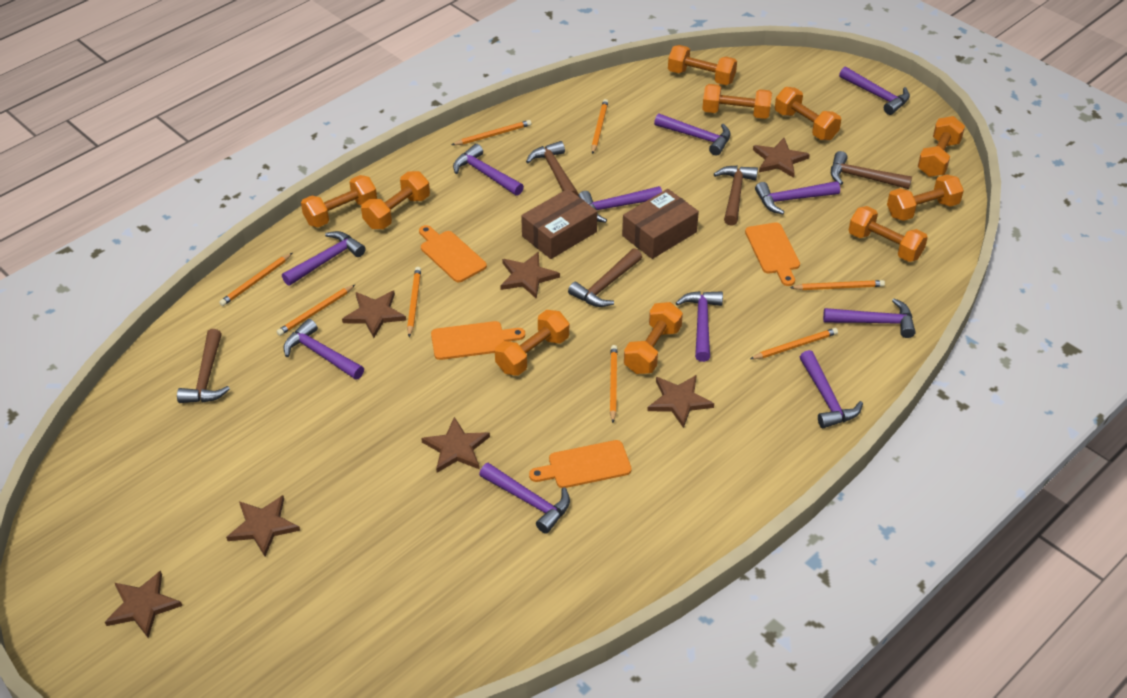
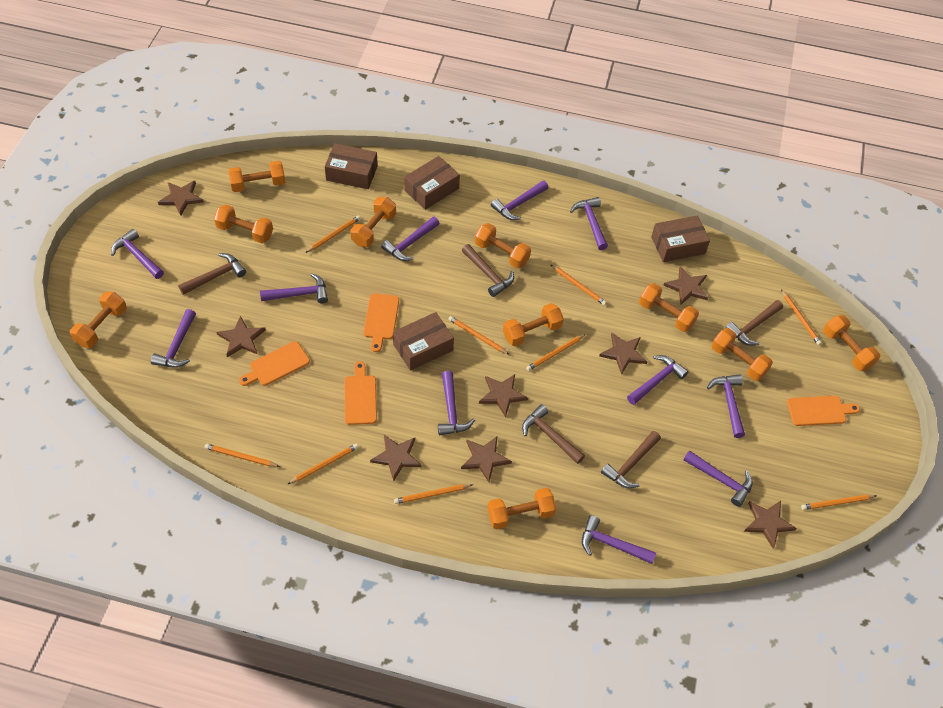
brown box: [521,189,597,259] [622,189,699,259] = 2 -> [325,143,378,189] [393,312,454,371] [404,156,460,210] [651,216,710,262] = 4
brown star: [105,570,182,638] [226,495,300,556] [342,290,406,338] [421,417,490,473] [500,252,560,299] [647,375,714,428] [753,138,810,178] = 7 -> [158,181,204,215] [216,316,266,357] [370,435,422,481] [461,437,512,482] [479,374,528,417] [599,333,648,375] [663,266,708,305] [744,501,797,549] = 8
orange pencil: [219,253,292,306] [277,285,355,336] [407,267,421,337] [452,120,531,145] [591,99,608,154] [610,345,618,423] [750,328,838,359] [790,280,885,290] = 8 -> [205,444,280,467] [288,444,358,484] [305,215,361,253] [394,484,472,504] [448,316,510,355] [526,334,586,371] [551,265,607,305] [781,290,822,345] [801,494,877,510] = 9

